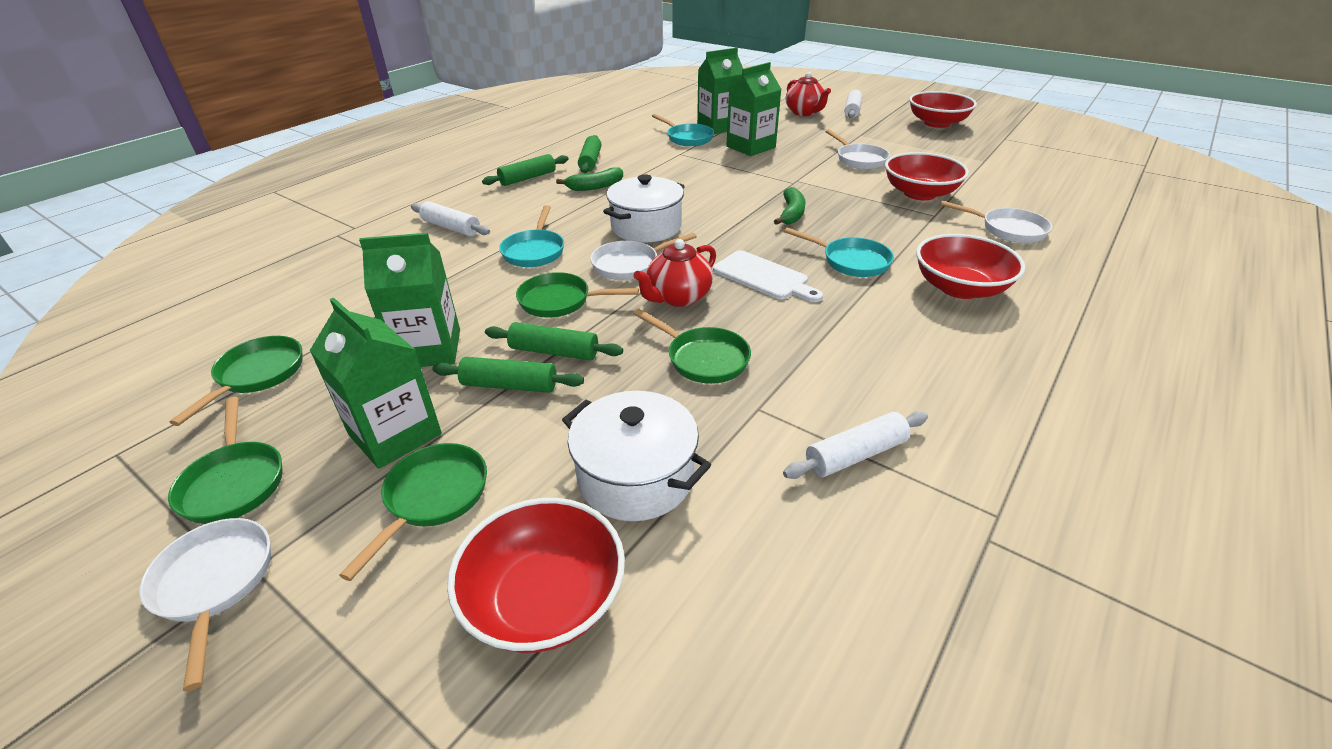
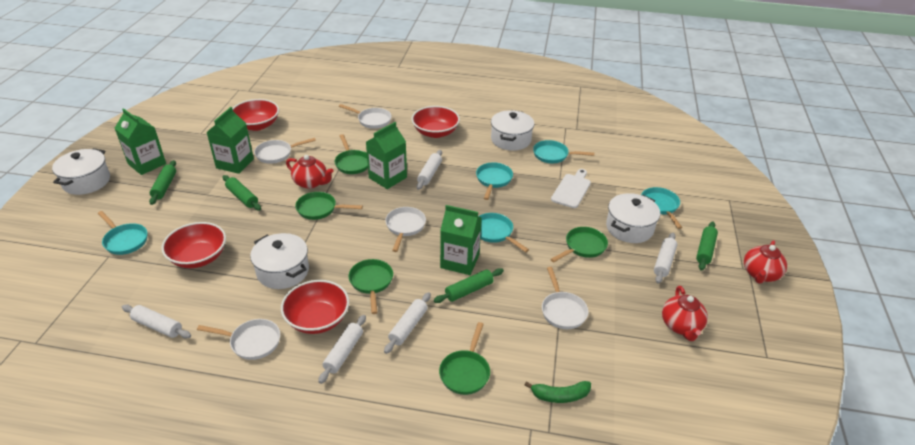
green banana: [556,167,623,191] [774,187,806,225] = 2 -> [525,381,591,403] = 1
red teapot: [634,239,716,307] [786,72,831,116] = 2 -> [286,155,334,189] [662,286,708,341] [744,240,787,284] = 3
turquoise pan: [499,205,564,267] [652,114,714,146] [784,227,894,277] = 3 -> [98,211,148,255] [476,162,513,200] [479,213,529,252] [533,140,594,163] [641,187,682,229] = 5
white pan: [139,518,271,692] [590,233,697,280] [825,129,890,169] [940,201,1052,243] = 4 -> [197,319,280,360] [254,138,316,164] [339,104,392,129] [385,207,426,252] [542,267,588,329] = 5
white pot: [562,391,711,521] [603,174,685,242] = 2 -> [52,148,110,195] [250,233,309,289] [491,110,534,151] [606,193,660,243] = 4
white rolling pin: [411,201,490,236] [783,411,928,479] [845,90,862,118] = 3 -> [122,305,191,339] [318,315,366,384] [384,292,431,354] [417,150,442,190] [654,233,677,283] = 5

